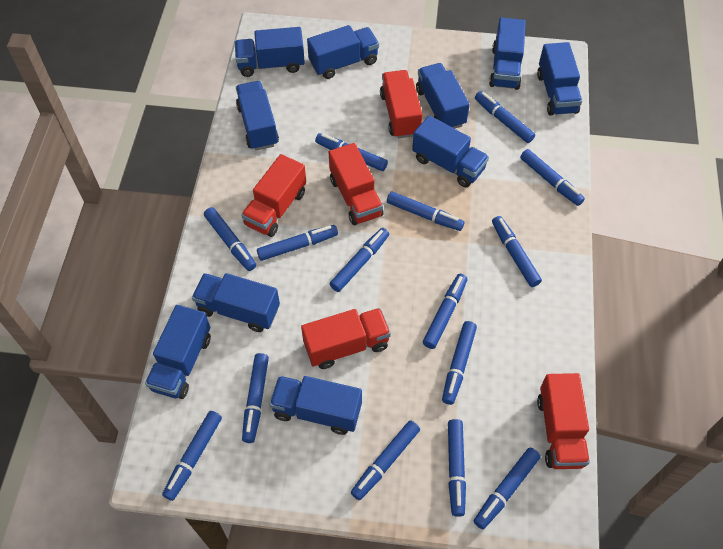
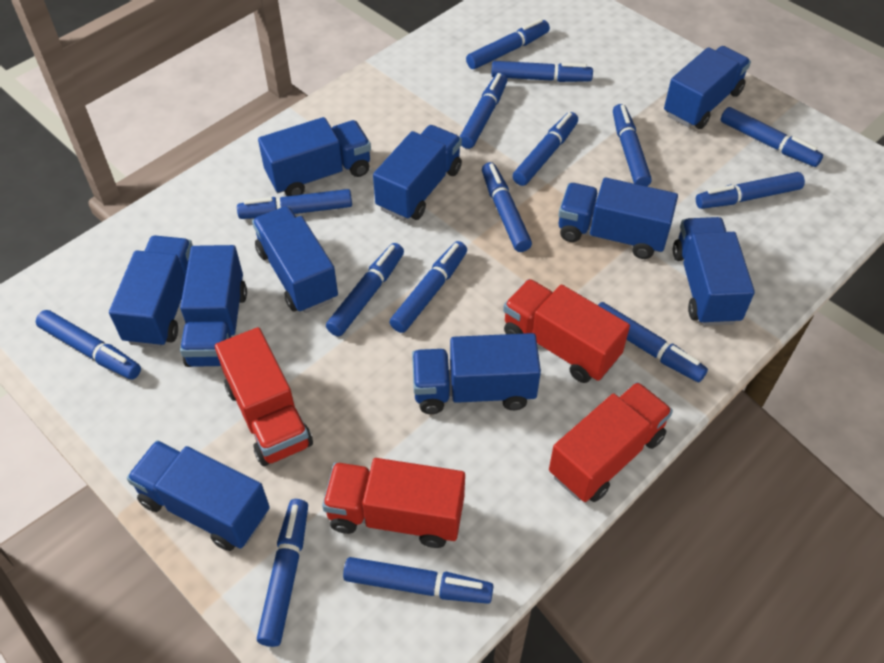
red truck: [241,154,306,237] [301,308,391,369] [329,143,384,225] [380,70,422,138] [537,373,590,469] = 5 -> [215,327,313,466] [322,458,465,548] [503,279,630,383] [549,382,673,502] = 4

